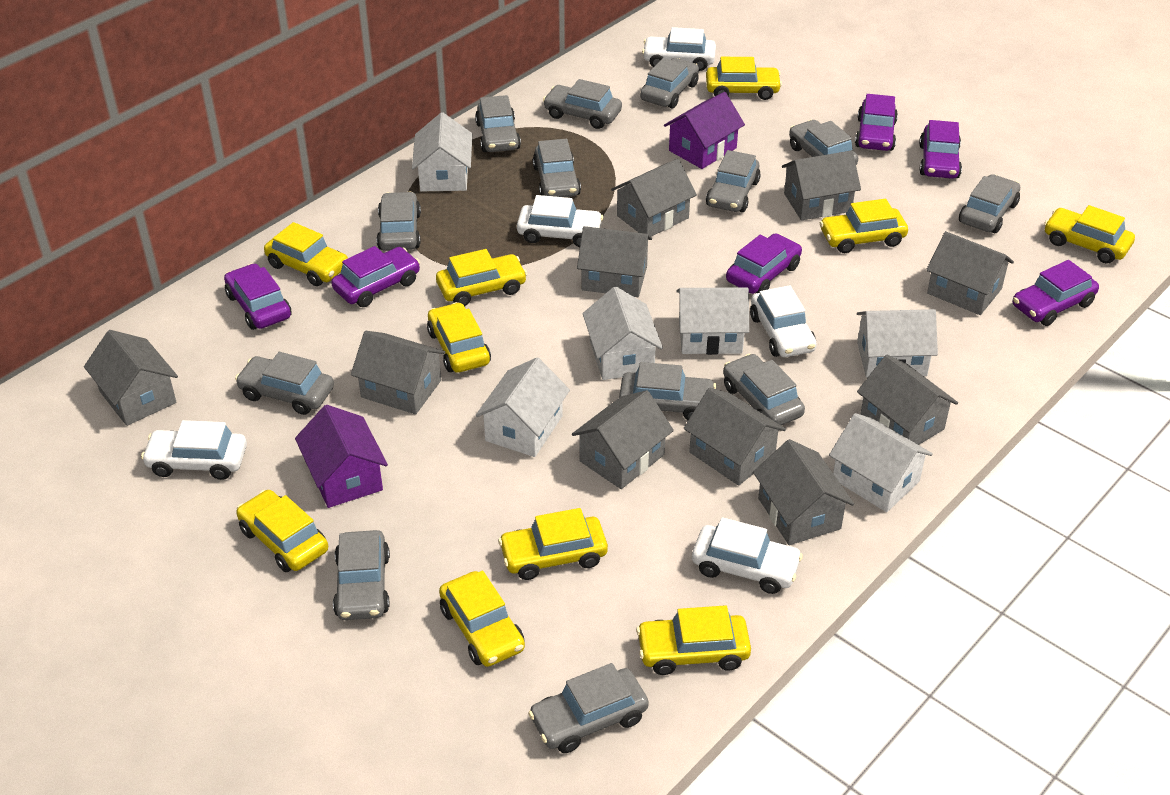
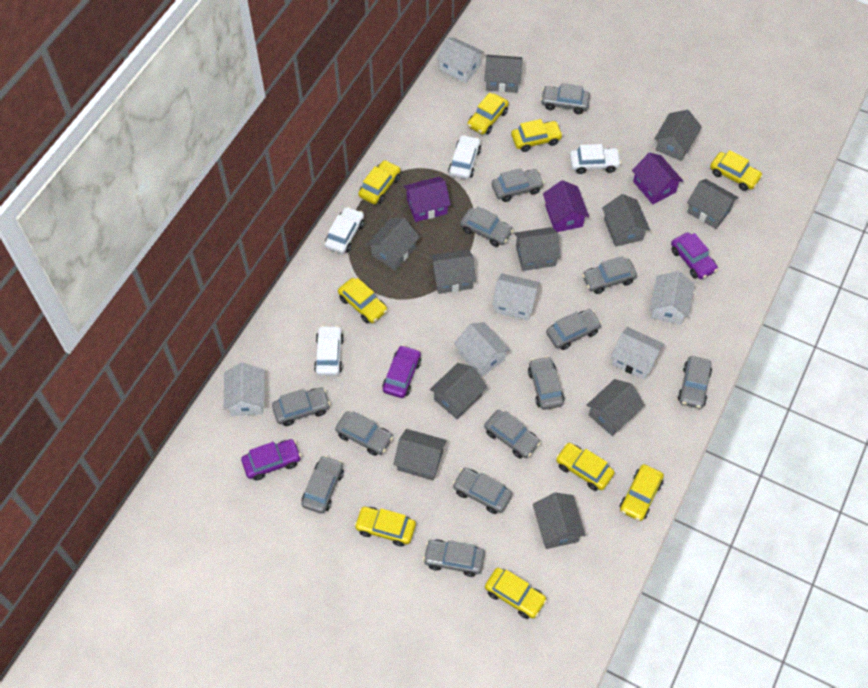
grey house: [84,330,178,426] [351,331,445,414] [572,390,674,489] [577,226,652,297] [611,159,697,236] [684,388,786,485] [753,439,854,545] [782,150,861,220] [857,355,958,445] [926,231,1014,315] = 10 -> [367,218,420,270] [393,429,447,481] [430,250,476,294] [430,363,487,419] [484,55,523,93] [514,227,561,271] [533,493,586,549] [587,379,645,436] [602,194,650,247] [654,110,702,161] [687,179,739,229] = 11
purple car: [224,264,292,330] [331,246,420,307] [726,233,802,294] [855,94,898,151] [919,120,962,179] [1013,260,1099,326] = 6 -> [241,439,301,480] [382,345,421,398] [671,232,718,279] = 3
purple house: [295,405,388,508] [664,92,745,169] = 2 -> [404,177,451,222] [543,180,589,232] [632,153,683,204] = 3
white car: [141,420,247,480] [517,195,603,247] [642,27,716,71] [692,517,803,594] [750,285,817,357] = 5 -> [314,325,344,376] [325,207,364,254] [448,135,481,179] [570,144,621,174] = 4
yellow car: [236,490,328,572] [264,222,348,286] [427,302,491,373] [436,249,527,306] [439,570,525,667] [498,508,608,580] [636,605,751,675] [706,57,782,100] [820,199,908,253] [1044,205,1135,264] = 10 -> [338,278,387,323] [354,507,416,546] [358,160,401,204] [467,93,509,135] [485,568,547,619] [511,119,563,152] [556,443,615,491] [620,464,664,521] [710,150,763,191] = 9

